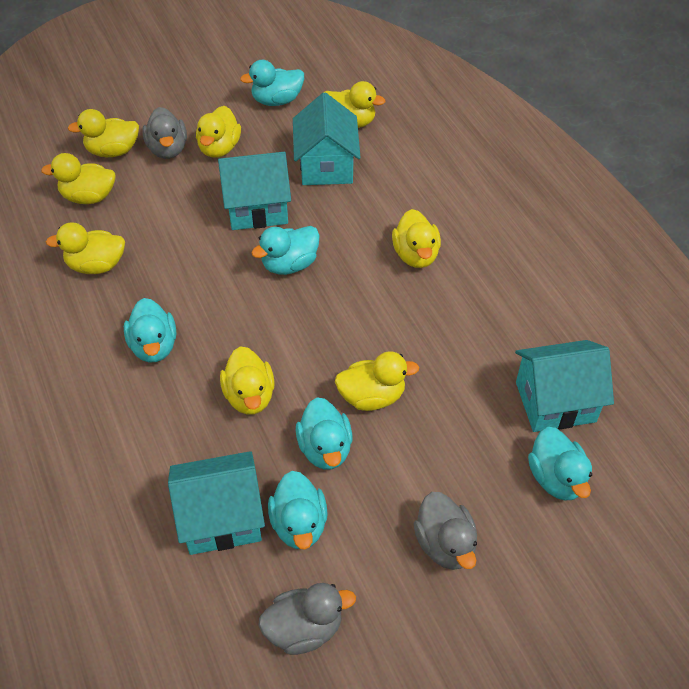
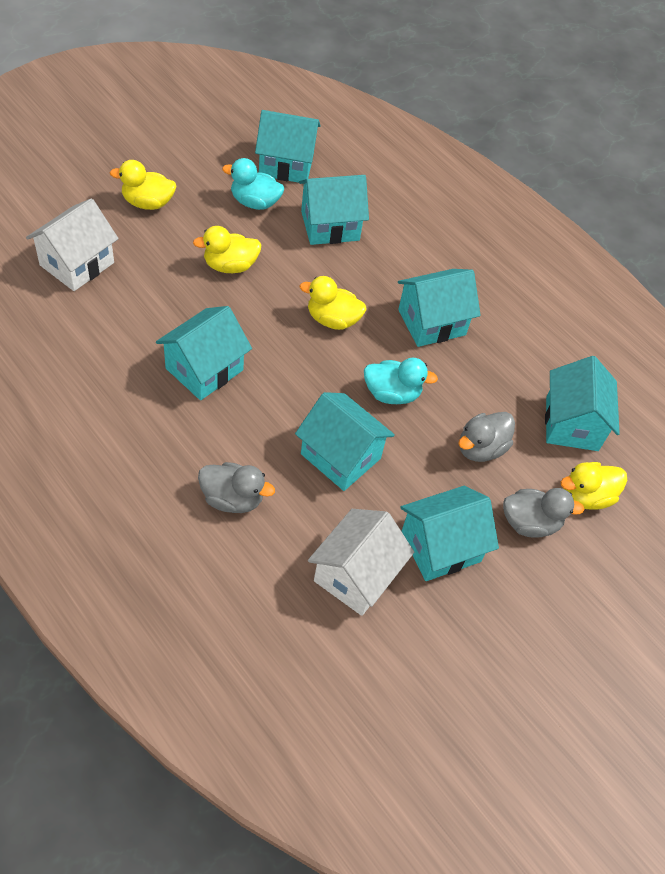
turquoise duck: [124,298,176,362] [240,60,304,106] [251,226,320,275] [268,471,328,550] [296,397,353,469] [528,427,592,501] = 6 -> [222,158,284,210] [364,358,438,404] = 2
turquoise house: [168,451,265,555] [218,152,291,230] [293,92,361,185] [515,340,614,432] = 4 -> [156,306,252,400] [255,110,321,184] [295,392,395,491] [299,175,369,245] [398,269,481,347] [400,486,499,581] [545,356,620,451] = 7
white house: none = 0 -> [26,198,119,291] [308,509,414,616] = 2
yellow duck: [41,153,115,204] [46,223,125,274] [68,109,139,157] [196,106,241,158] [220,346,275,415] [324,81,385,128] [335,351,419,411] [392,209,441,268] = 8 -> [110,160,176,210] [193,226,262,273] [300,276,366,330] [561,462,627,510] = 4

